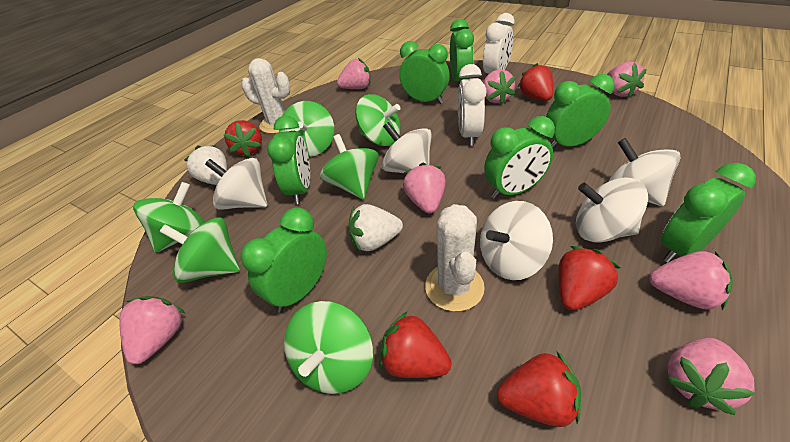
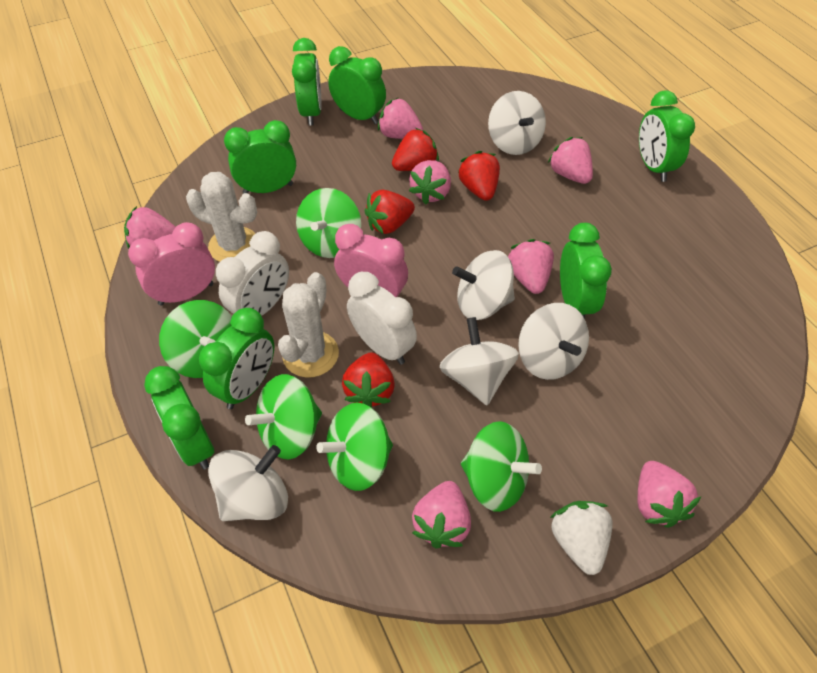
green spinning top: [133,182,205,253] [160,217,240,283] [279,101,334,157] [284,301,373,394] [320,134,379,199] [355,94,401,146] = 6 -> [159,300,232,378] [245,374,322,459] [296,188,361,258] [316,402,393,491] [461,421,542,512] = 5
pink clock: none = 0 -> [128,222,215,306] [334,224,408,297] = 2
red strawberry: [224,120,262,157] [379,311,451,378] [497,351,581,427] [518,63,554,101] [558,246,620,310] = 5 -> [342,352,395,408] [365,190,415,234] [392,128,439,171] [458,151,500,201] = 4
white strawberry: [184,145,227,185] [348,204,403,252] = 2 -> [550,501,612,575] = 1

